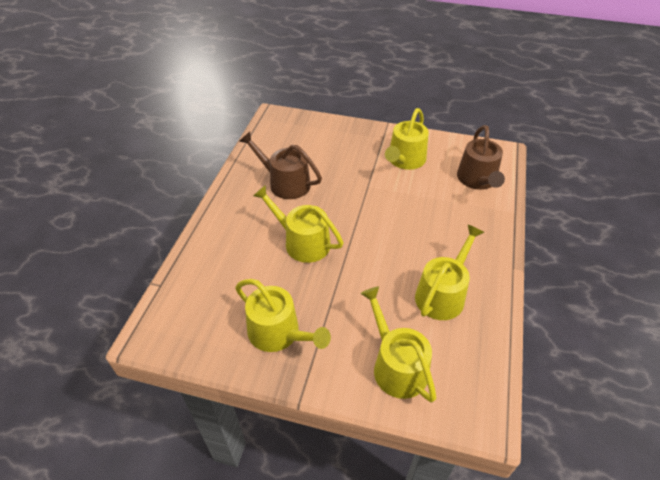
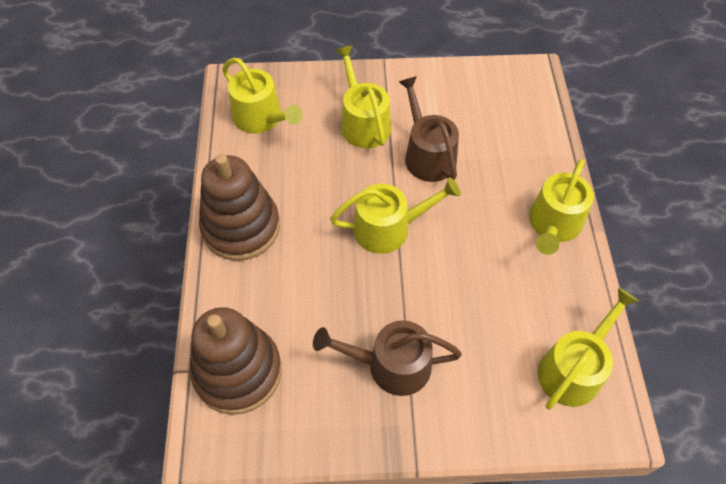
brown stacking toy: none = 0 -> [190,307,282,415] [199,154,280,261] = 2

